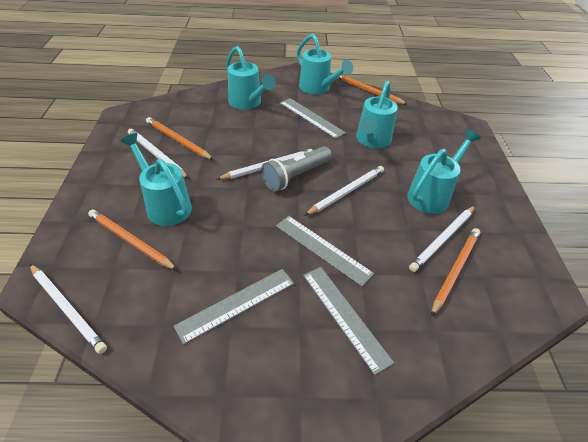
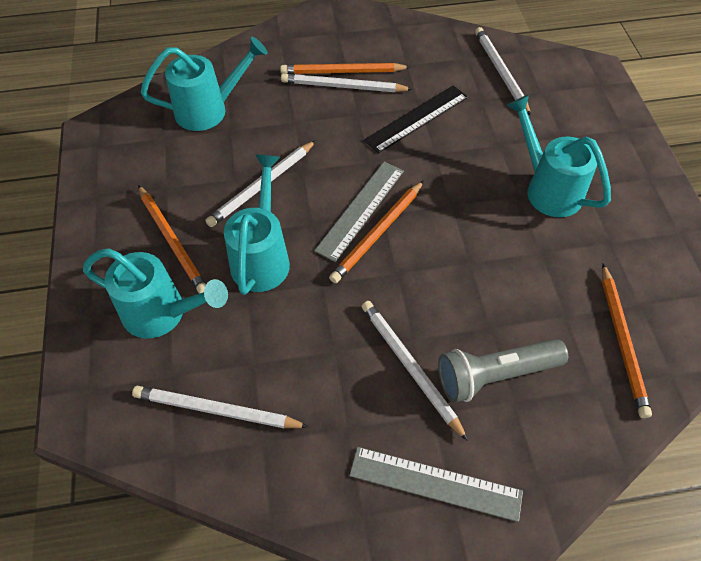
black ruler: none = 0 -> [364,85,468,153] = 1
grey ruler: [174,269,294,345] [276,216,374,286] [280,98,346,139] [303,267,394,375] = 4 -> [314,162,404,262] [349,447,523,522] = 2
turquoise watering can: [120,133,192,226] [226,46,276,110] [297,34,353,94] [356,81,398,149] [407,129,481,214] = 5 -> [83,249,228,338] [141,37,268,131] [224,154,290,295] [507,95,611,217] = 4

